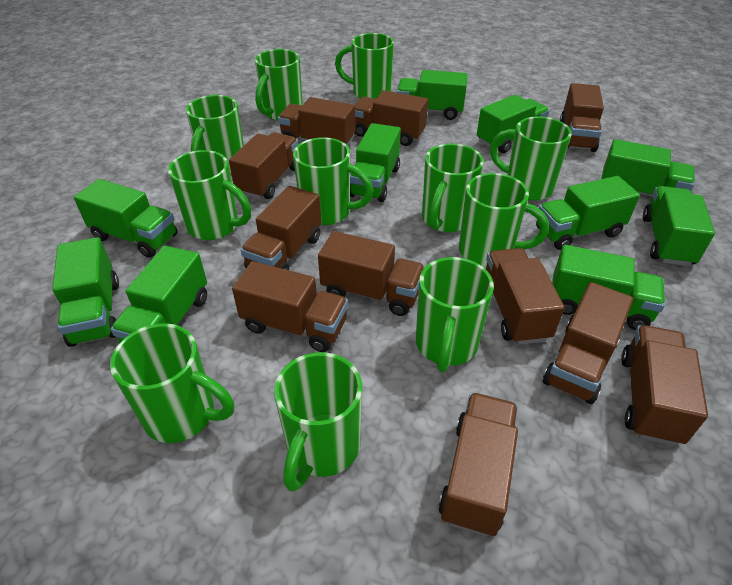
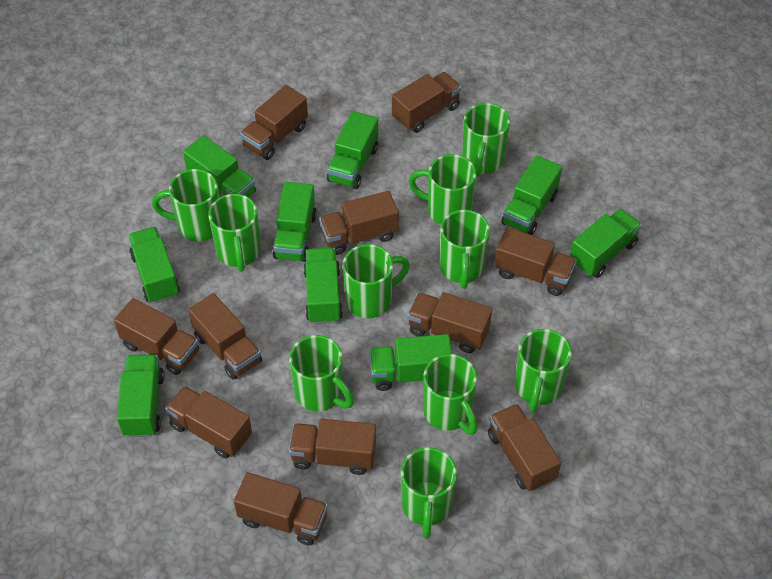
green mug: [110,323,234,443] [168,150,251,240] [186,95,244,174] [255,49,303,120] [274,352,362,492] [293,137,373,225] [335,33,394,99] [416,257,494,372] [422,144,484,232] [459,173,549,267] [490,116,572,201] = 11 -> [152,169,219,242] [208,194,261,272] [289,335,354,411] [343,244,410,318] [401,447,457,539] [408,154,476,224] [423,354,478,435] [440,210,490,289] [462,103,510,177] [515,329,572,413] = 10
green truck: [52,237,119,347] [74,179,177,258] [111,246,207,343] [350,123,401,202] [397,70,468,120] [477,95,550,153] [536,176,640,250] [552,245,665,330] [601,139,695,197] [643,186,715,266] = 10 -> [117,355,164,437] [128,227,180,303] [183,135,256,197] [272,182,317,262] [303,248,343,324] [327,111,378,189] [369,334,452,391] [501,155,562,235] [570,208,642,278] = 9

